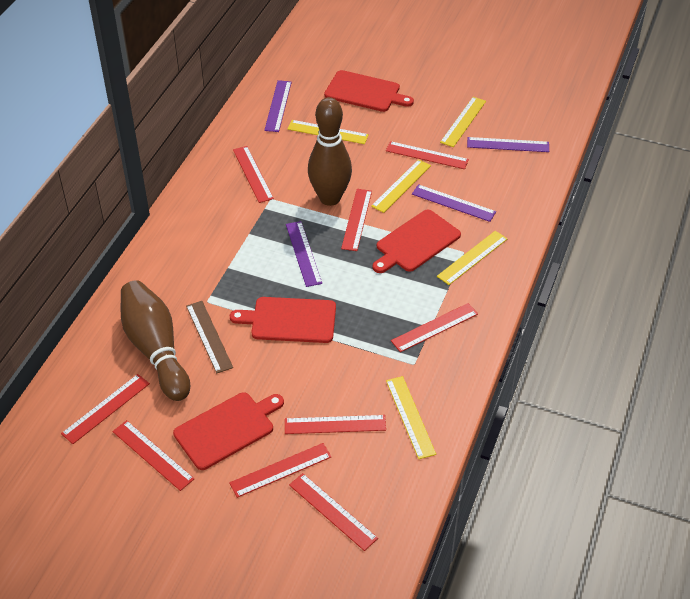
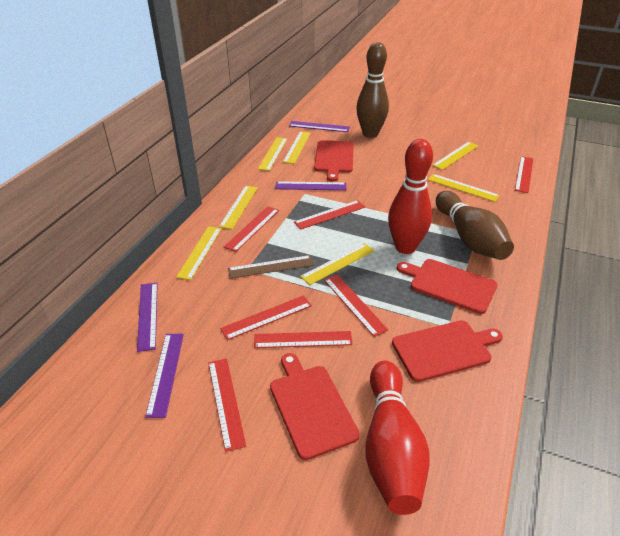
red bowling pin: none = 0 -> [365,361,430,515] [388,139,433,254] = 2
red ruler: [61,374,150,444] [112,420,194,491] [229,443,332,498] [233,146,274,203] [285,415,386,434] [289,473,378,551] [341,189,372,251] [386,141,469,169] [391,303,478,352] = 9 -> [208,358,246,452] [220,295,312,340] [224,206,279,252] [254,331,353,348] [294,200,365,230] [324,274,388,337] [515,156,533,193] = 7
yellow ruler: [288,120,369,144] [371,159,431,213] [386,376,436,459] [437,231,507,285] [440,97,486,147] = 5 -> [176,226,221,280] [219,186,258,229] [258,137,287,171] [283,131,311,164] [300,243,375,285] [428,174,500,202] [432,142,479,170] = 7

